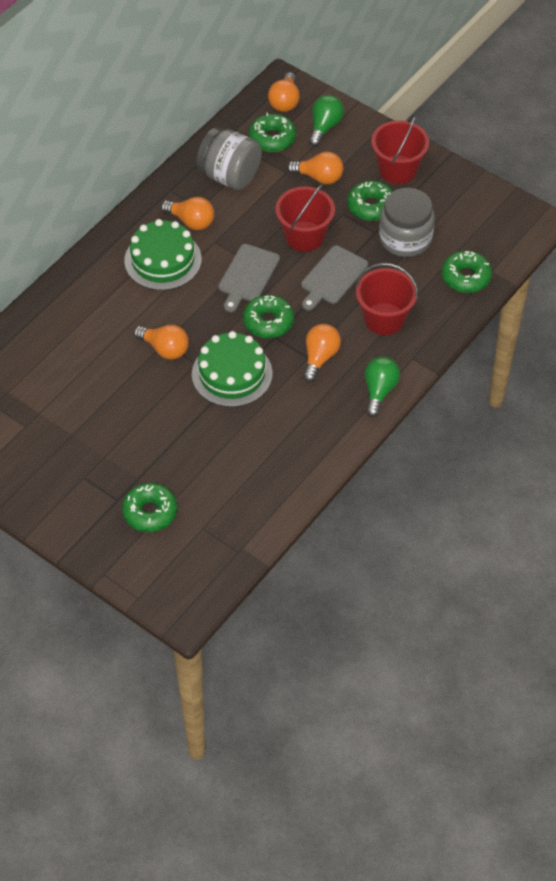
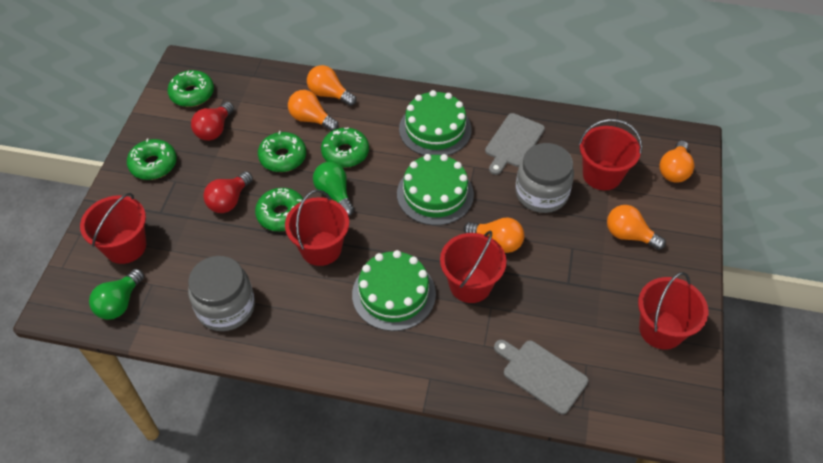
green cake: [124,219,202,290] [192,331,273,407] = 2 -> [352,250,436,331] [397,154,474,226] [399,90,472,156] = 3
red bucket: [276,183,335,252] [356,263,418,335] [371,114,429,184] = 3 -> [80,193,146,264] [285,190,349,266] [440,231,506,303] [579,119,642,190] [638,272,708,350] = 5
red light bulb: none = 0 -> [191,102,234,141] [203,171,253,213] = 2

